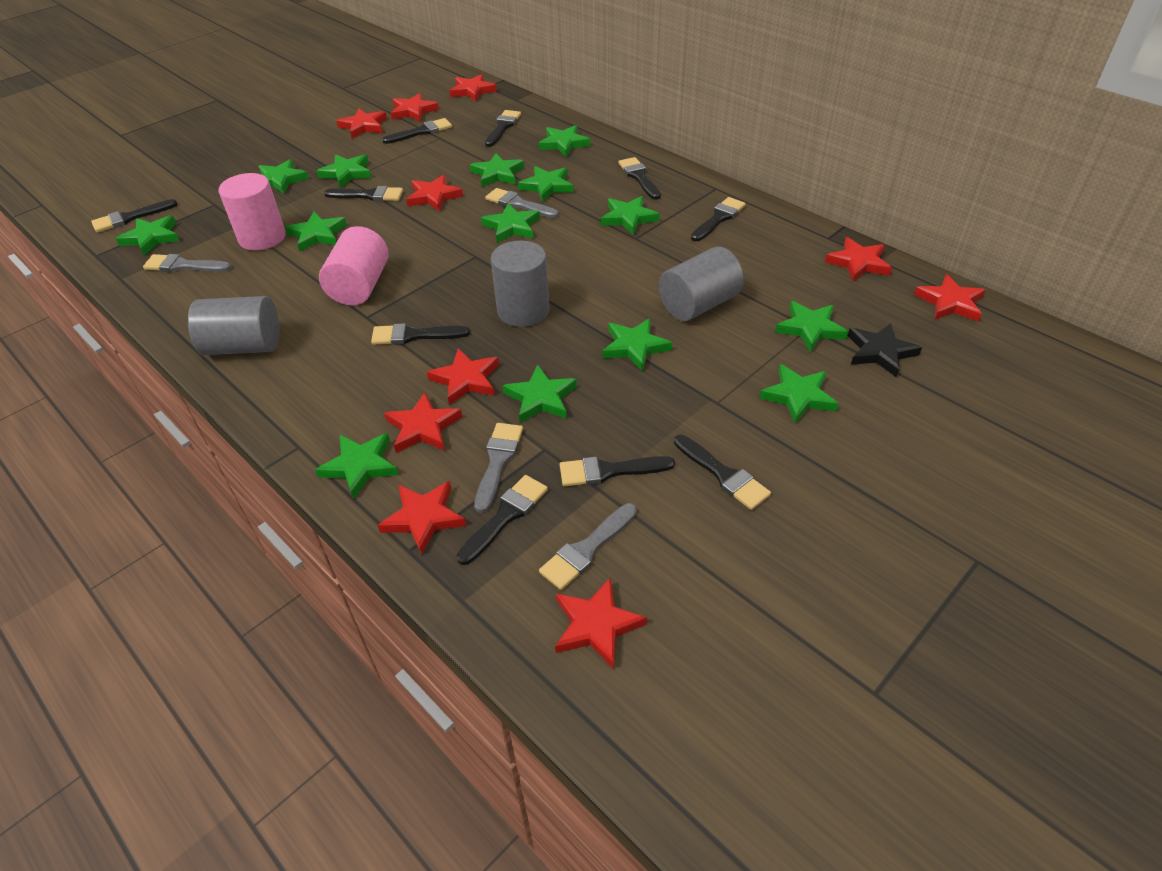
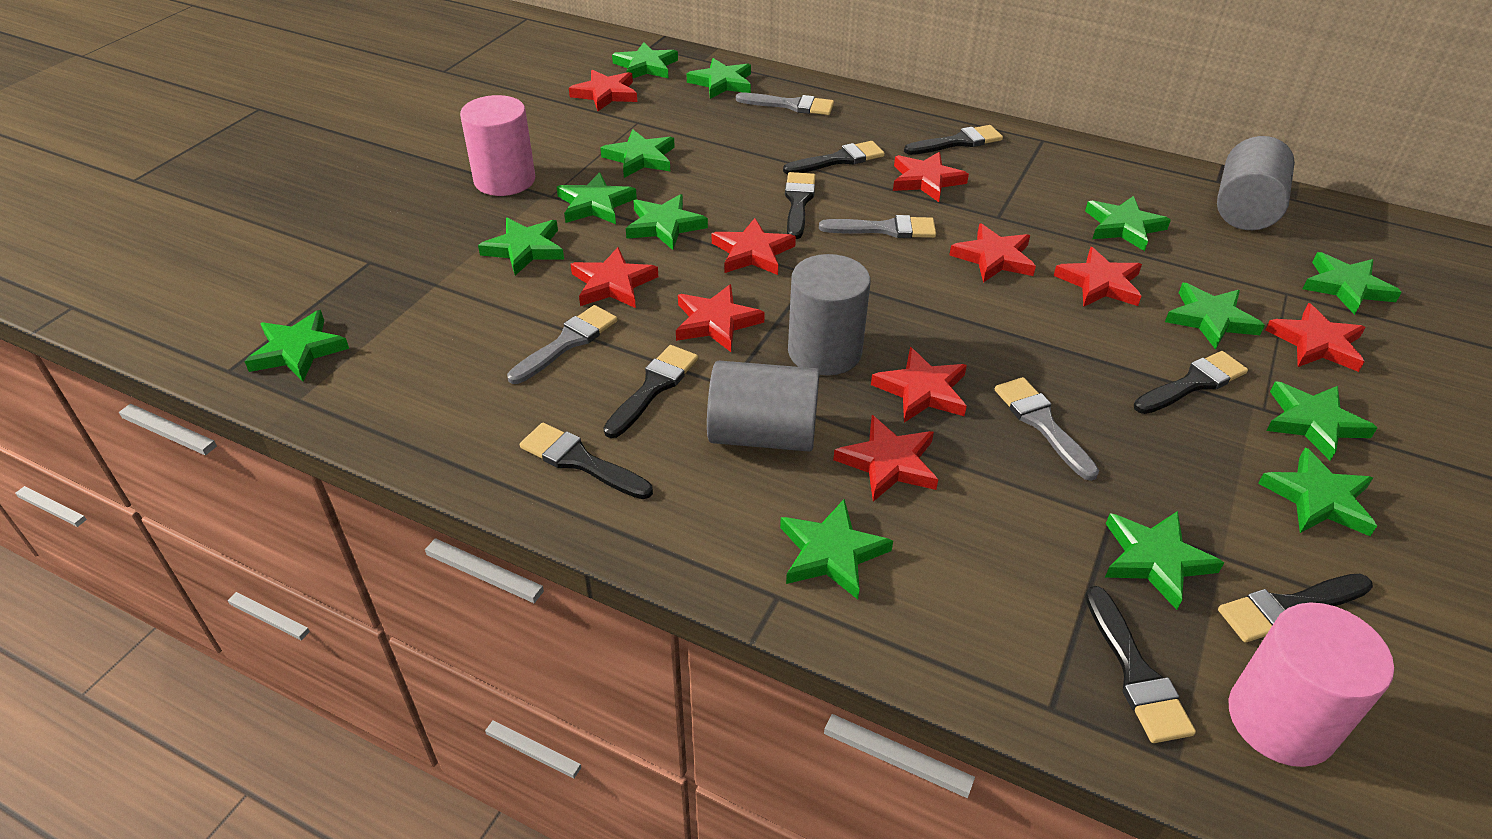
black brush: [91,199,178,232] [324,186,403,201] [371,323,470,345] [382,118,452,144] [457,475,548,565] [485,110,521,147] [560,456,675,486] [618,157,661,200] [674,435,771,510] [691,197,746,241] = 10 -> [520,423,653,499] [604,345,698,438] [783,141,885,174] [785,172,815,239] [904,125,1003,155] [1085,586,1196,743] [1134,351,1248,414] [1218,574,1373,643] = 8
black star: [848,323,922,377] = 1 -> none = 0

